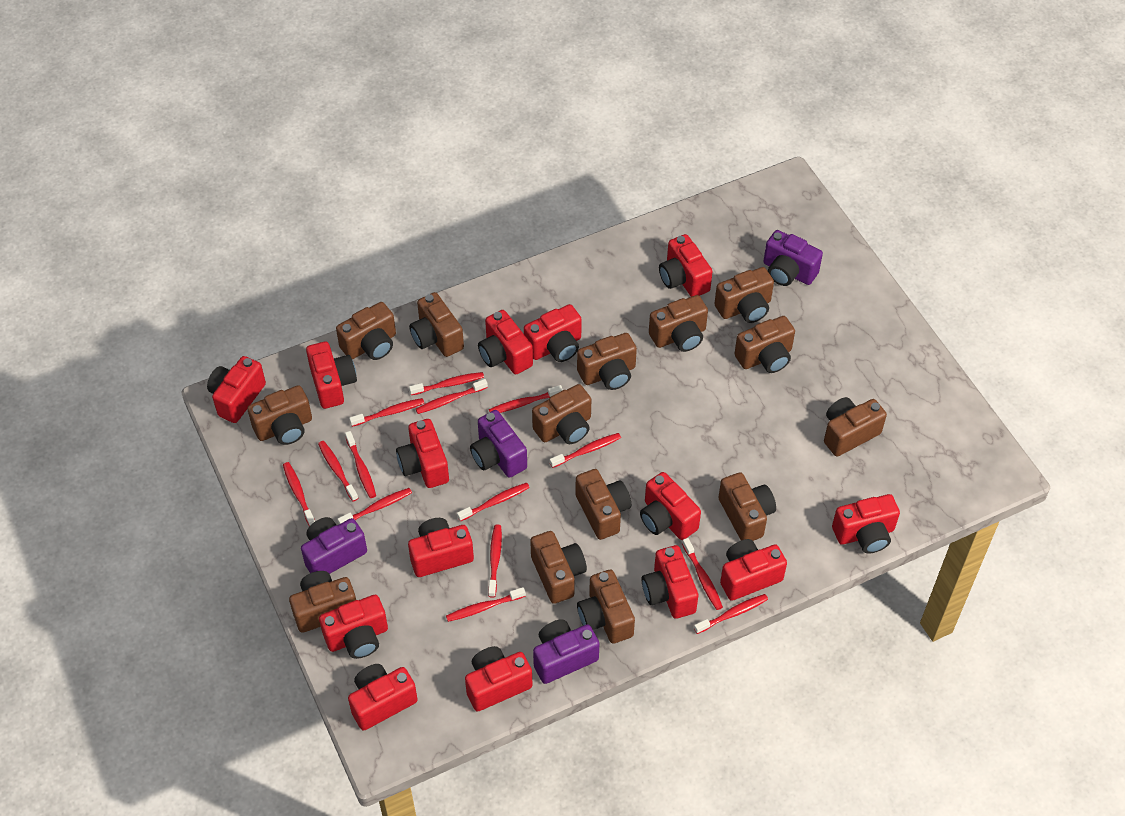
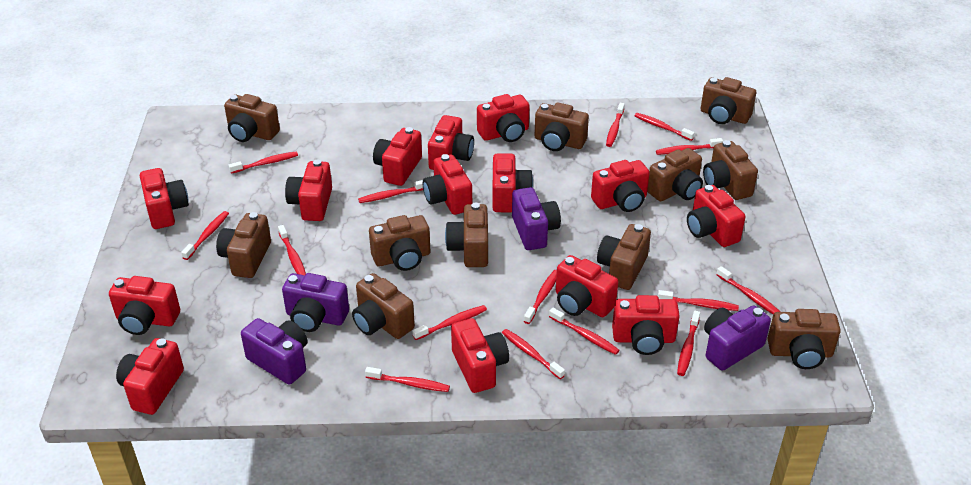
brown camera: [247,385,312,445] [289,571,356,633] [336,302,396,360] [409,292,464,357] [530,531,587,604] [532,384,591,444] [575,469,631,540] [577,333,637,390] [577,570,635,644] [649,295,708,352] [714,267,774,323] [718,472,776,541] [734,316,795,373] [824,397,887,457] = 14 -> [216,212,271,278] [224,94,280,142] [352,273,415,339] [369,215,430,271] [445,202,488,267] [535,102,589,151] [597,224,651,290] [647,148,703,201] [701,77,756,124] [703,140,758,200] [767,309,841,369] = 11
red toothbrush: [283,462,315,526] [318,441,358,502] [338,488,412,524] [345,431,376,498] [349,398,424,427] [409,372,484,395] [416,379,488,414] [446,587,526,622] [457,482,530,521] [488,525,502,598] [489,385,563,413] [550,433,621,468] [682,538,723,610] [694,594,768,634] = 14 -> [181,211,229,260] [229,152,298,174] [278,225,306,275] [358,180,423,203] [365,367,450,392] [413,305,487,340] [502,329,565,379] [524,270,557,324] [549,308,620,355] [606,103,625,147] [634,113,695,141] [656,138,723,155] [658,290,739,311] [677,311,700,376] [716,266,780,314] = 15

